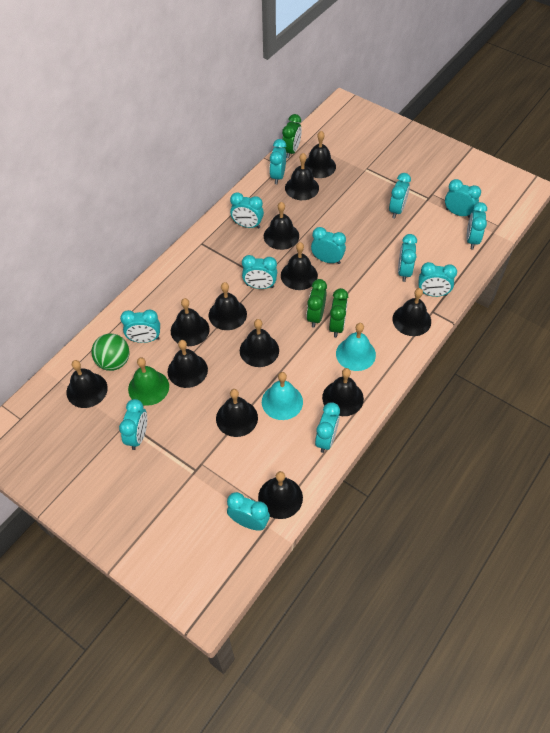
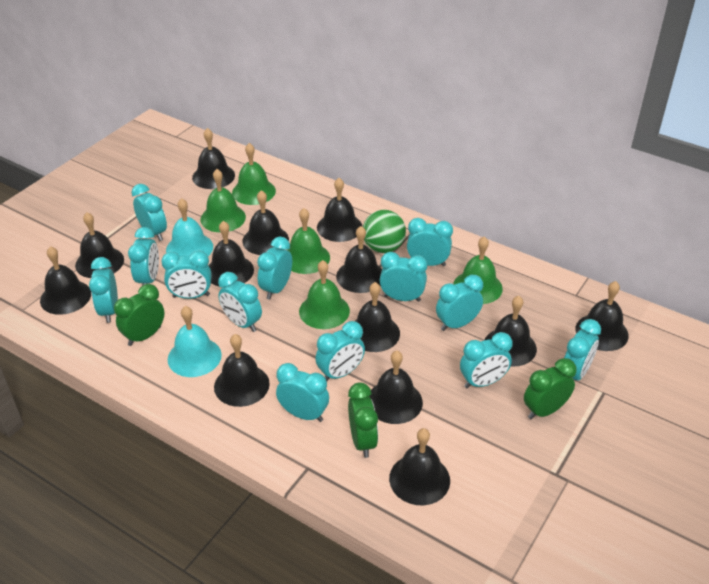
green bell: [128,357,169,406] = 1 -> [201,169,246,233] [232,143,276,205] [288,208,330,274] [299,260,350,329] [453,237,503,304] = 5

